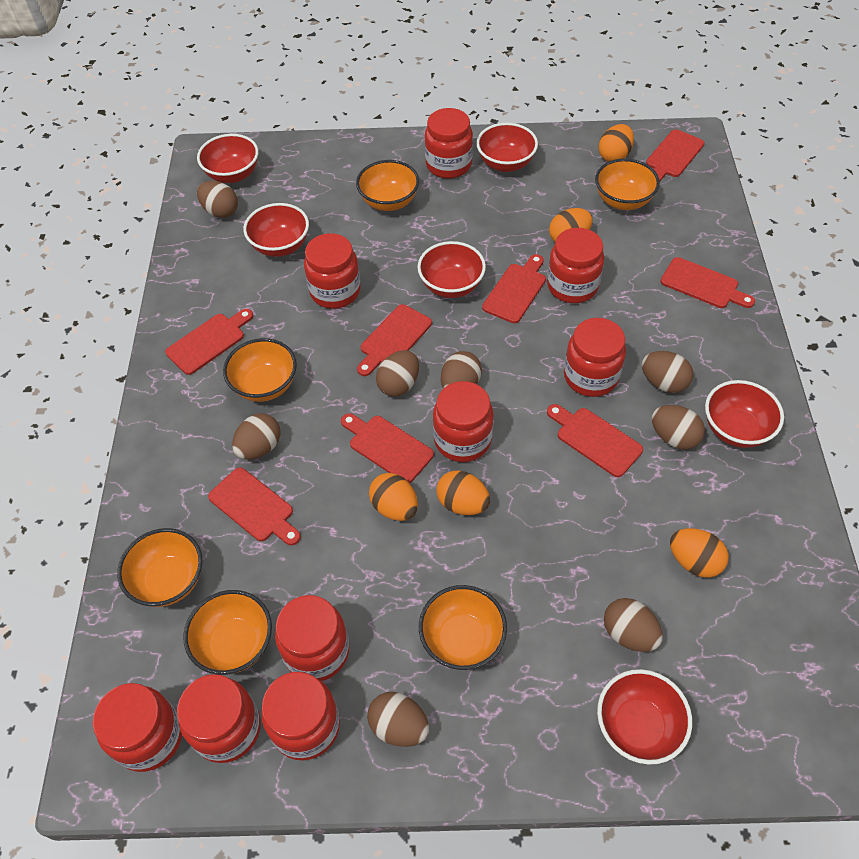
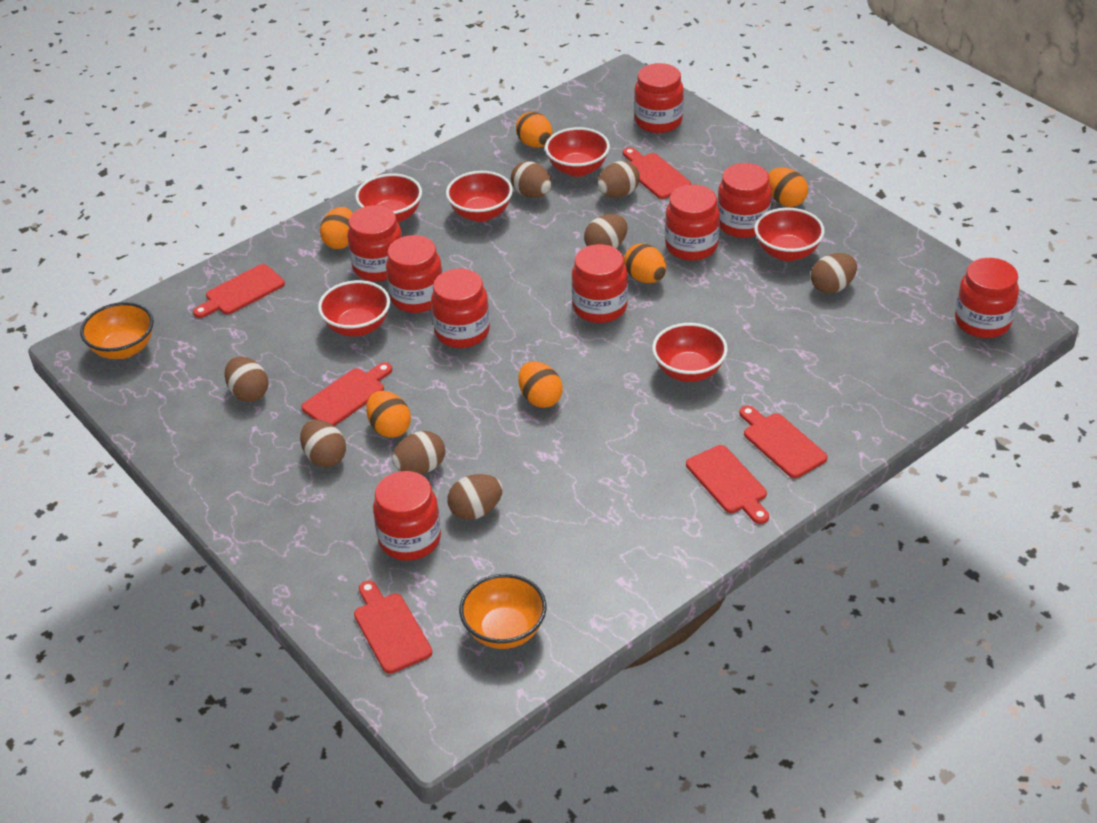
orange bowl: [117,528,202,607] [183,590,272,675] [223,338,297,402] [356,160,419,211] [419,585,507,670] [595,159,660,210] = 6 -> [80,302,154,359] [459,574,547,649] = 2
orange egg: [369,473,418,521] [436,470,490,515] [549,208,593,242] [599,124,634,162] [670,528,729,578] = 5 -> [320,207,353,249] [366,391,411,438] [516,112,552,148] [519,361,563,408] [624,243,666,283] [768,167,808,207] = 6
red cutting board: [165,309,253,375] [208,467,301,545] [341,413,434,483] [357,304,432,376] [482,254,546,323] [547,404,643,477] [646,129,704,181] [660,257,755,308] = 8 -> [193,264,285,318] [301,362,392,426] [354,581,432,674] [623,147,691,199] [686,445,769,524] [739,405,827,478] = 6

